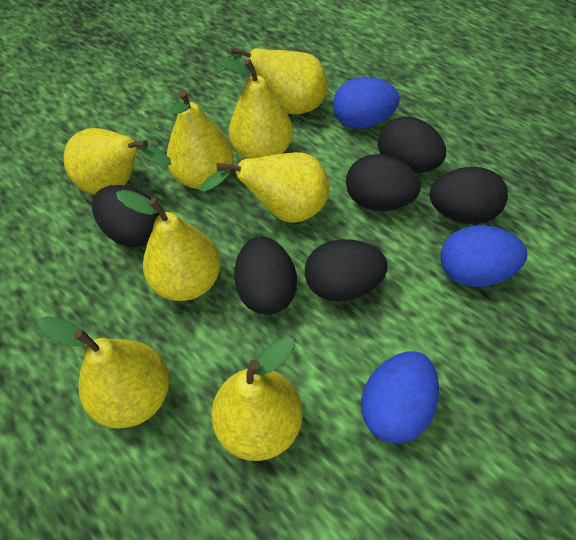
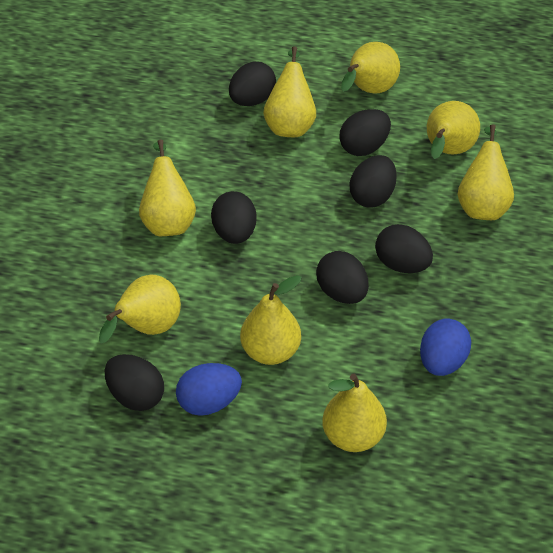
black egg: [92,185,159,247] [234,236,297,315] [305,239,388,302] [346,154,421,211] [378,116,446,173] [430,167,508,224] = 6 -> [105,354,164,411] [211,191,257,244] [229,62,276,106] [316,251,369,304] [339,109,391,156] [350,155,397,207] [375,224,433,273] = 7
blue egg: [333,77,399,129] [361,351,439,443] [441,225,527,287] = 3 -> [176,363,242,416] [420,319,471,376] = 2

